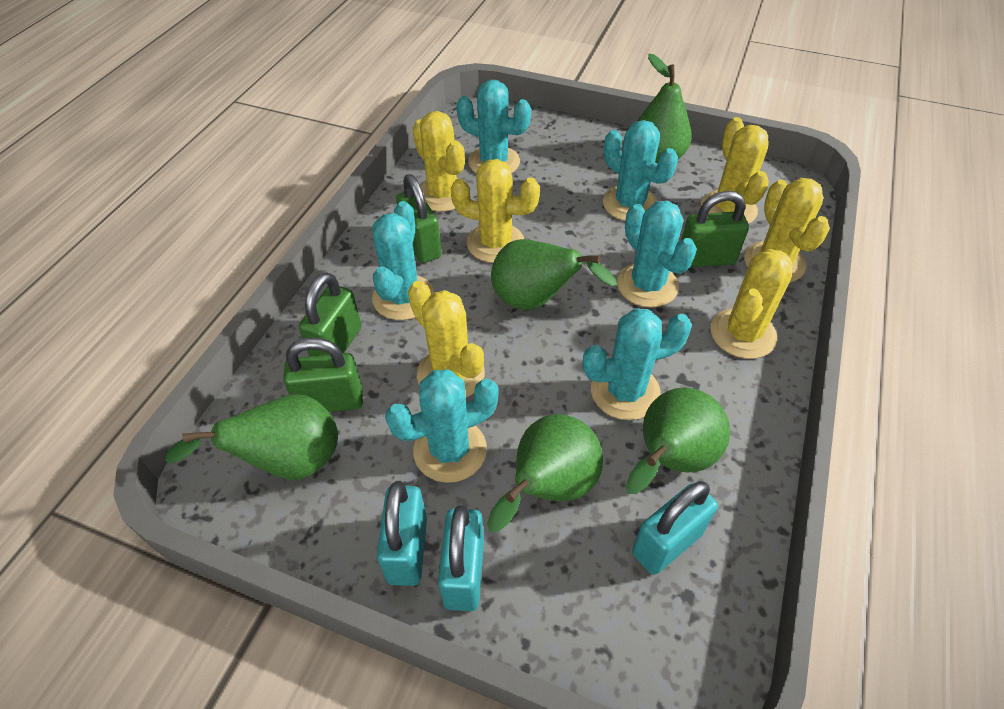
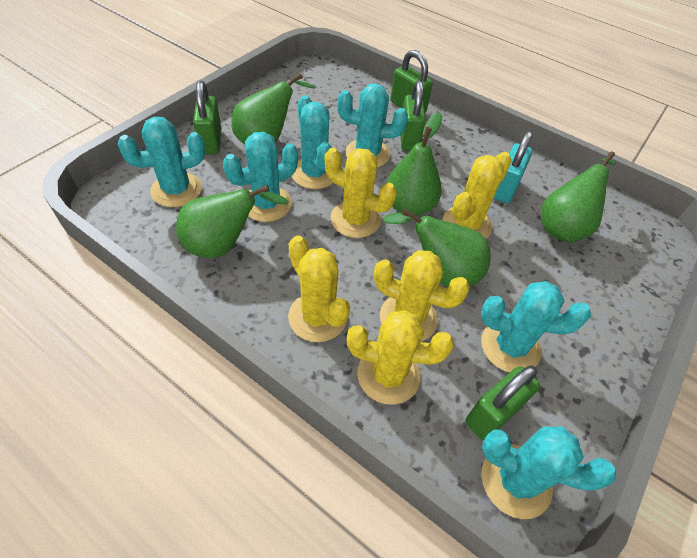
turquoise padlock: [377,481,427,586] [438,505,484,611] [632,481,718,575] = 3 -> [494,131,533,203] = 1
yellow cactus: [408,281,485,398] [412,111,465,212] [450,159,540,263] [701,117,769,224] [710,249,792,359] [744,178,830,283] = 6 -> [288,235,350,342] [325,148,397,238] [347,310,454,405] [374,250,470,342] [443,152,512,239] = 5

